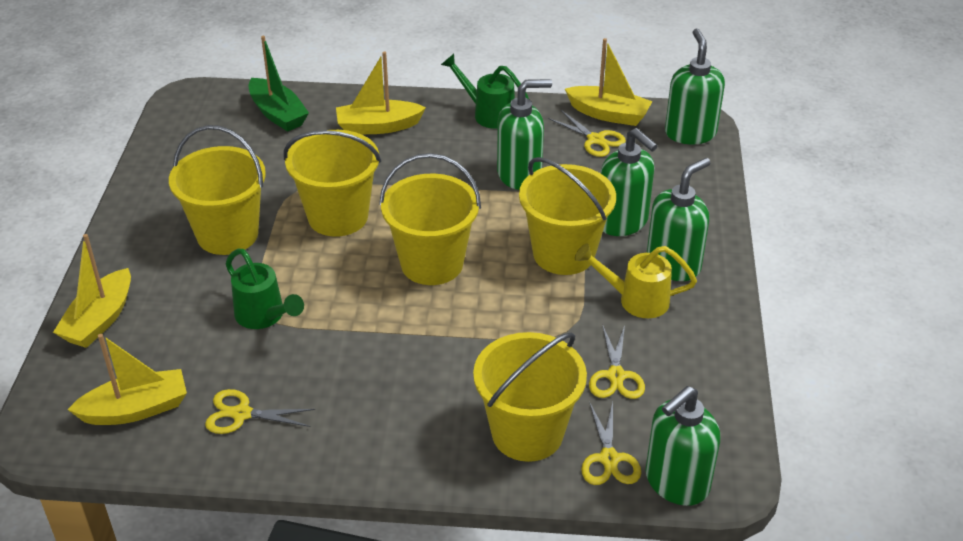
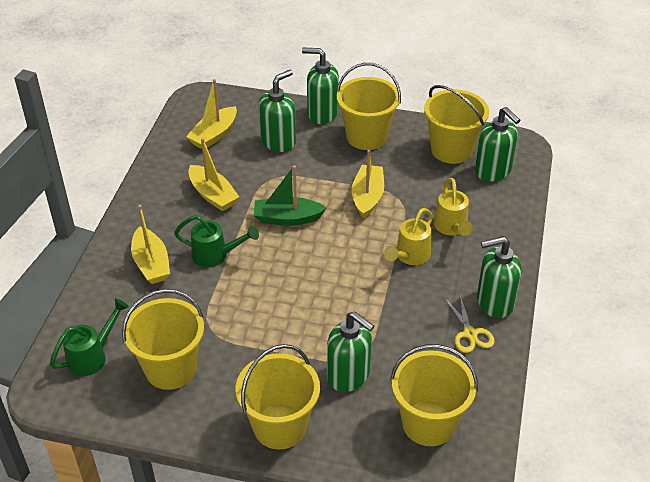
yellow scissors: [205,389,315,434] [548,110,626,157] [581,402,641,485] [589,325,645,399] = 4 -> [445,295,495,353] = 1
yellow watering can: [575,243,697,318] = 1 -> [384,208,433,265] [434,178,473,236] = 2

